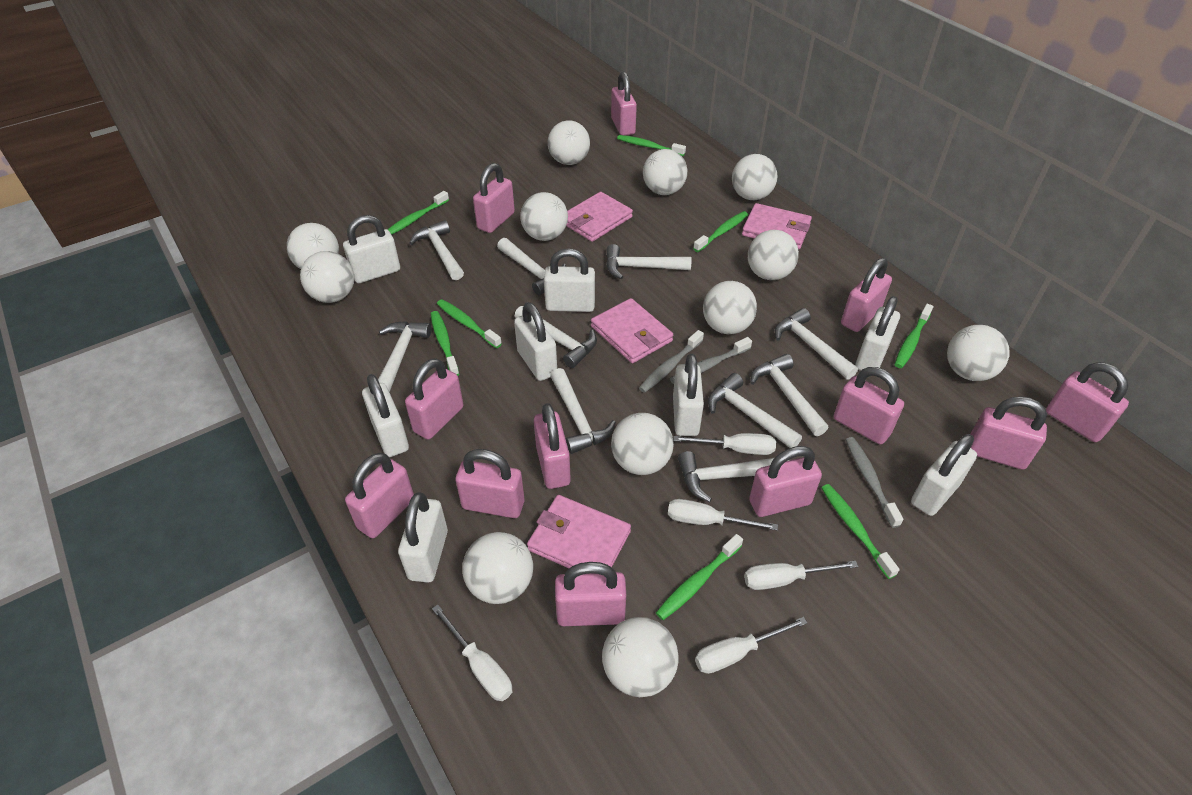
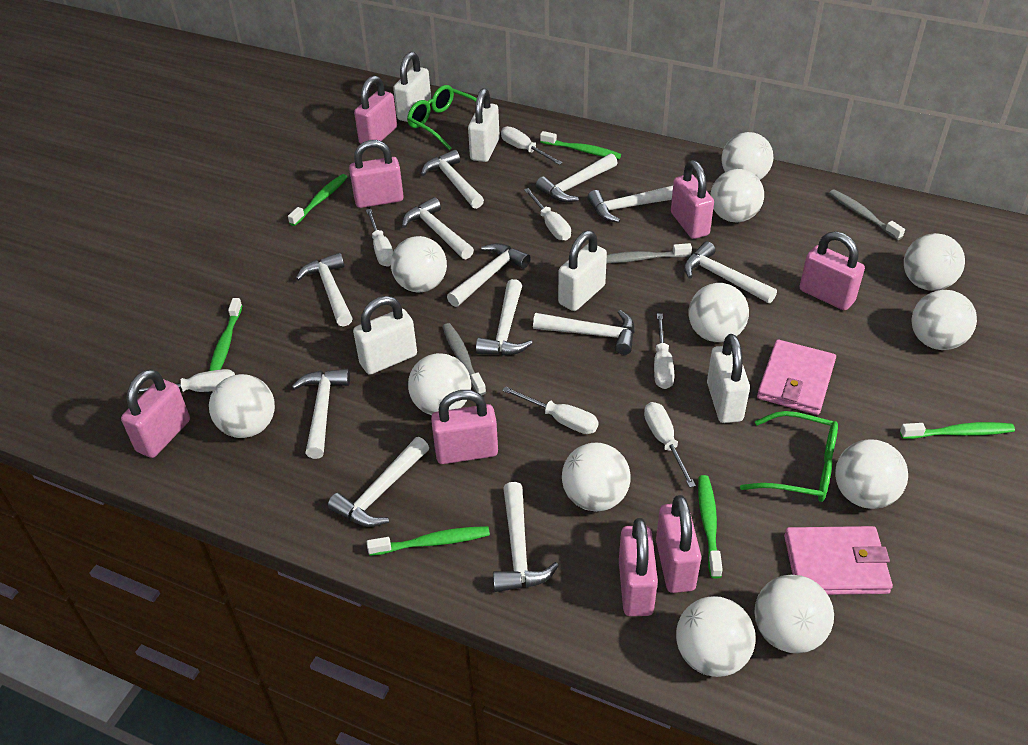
green glasses: none = 0 -> [407,85,477,150] [740,411,838,502] = 2
green toothbrush: [387,191,449,235] [431,311,459,376] [437,299,502,348] [617,135,686,156] [656,534,743,620] [693,211,748,252] [822,484,900,579] [894,304,933,368] = 8 -> [209,298,242,371] [288,174,347,226] [367,526,490,556] [540,131,621,159] [698,475,723,579] [900,422,1015,439] = 6
pink padlock: [345,453,414,538] [405,358,464,440] [456,449,524,518] [473,163,515,233] [534,403,571,489] [555,562,626,626] [611,72,637,136] [749,446,822,517] [834,367,904,444] [841,258,892,332] [970,396,1047,470] [1046,362,1129,442] = 12 -> [121,369,190,458] [349,140,404,208] [354,75,397,148] [431,390,498,464] [619,518,658,616] [656,495,701,593] [671,160,714,239] [799,231,865,310] = 8
pink wallet: [527,495,631,568] [566,192,633,242] [591,298,673,363] [742,203,812,249] = 4 -> [757,339,836,415] [784,526,893,595] = 2
white hammer: [378,321,431,392] [409,220,464,280] [497,238,566,295] [515,306,597,368] [550,368,616,454] [606,244,691,279] [678,451,789,502] [708,373,802,448] [750,354,828,436] [775,308,858,380] = 10 -> [292,369,350,459] [296,253,353,327] [328,437,429,527] [402,197,474,259] [421,150,484,209] [447,243,531,307] [476,279,533,356] [493,482,559,592] [533,310,635,355] [536,153,618,202] [587,186,673,223] [684,242,777,303] = 12
white padlock: [343,215,400,283] [362,374,409,457] [398,492,448,583] [514,302,557,381] [544,248,595,312] [673,354,704,436] [855,296,900,371] [911,434,977,516] = 8 -> [353,296,417,375] [393,52,431,122] [468,88,500,162] [558,230,607,311] [707,334,750,423] = 5
white screwdriver: [432,604,512,701] [668,499,778,531] [673,433,776,455] [695,617,807,674] [744,561,858,590] = 5 -> [138,369,235,393] [366,209,393,267] [501,126,563,165] [502,386,598,434] [524,188,571,241] [644,402,696,488] [654,314,674,389] = 7

